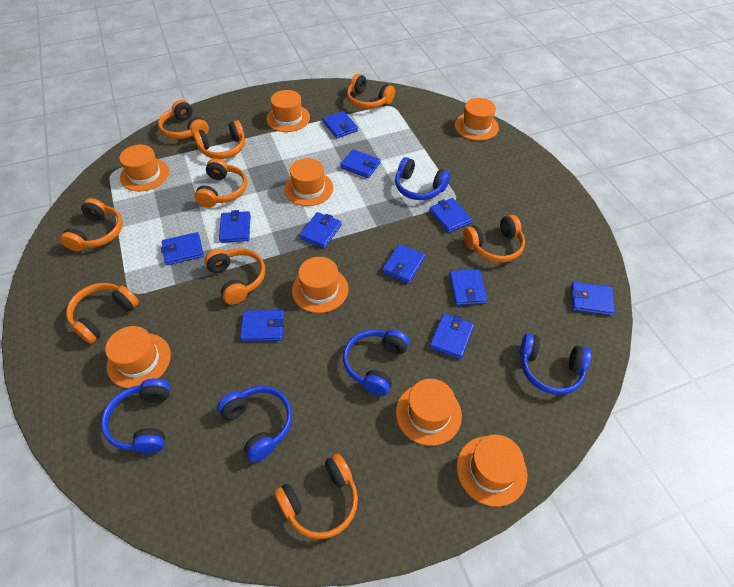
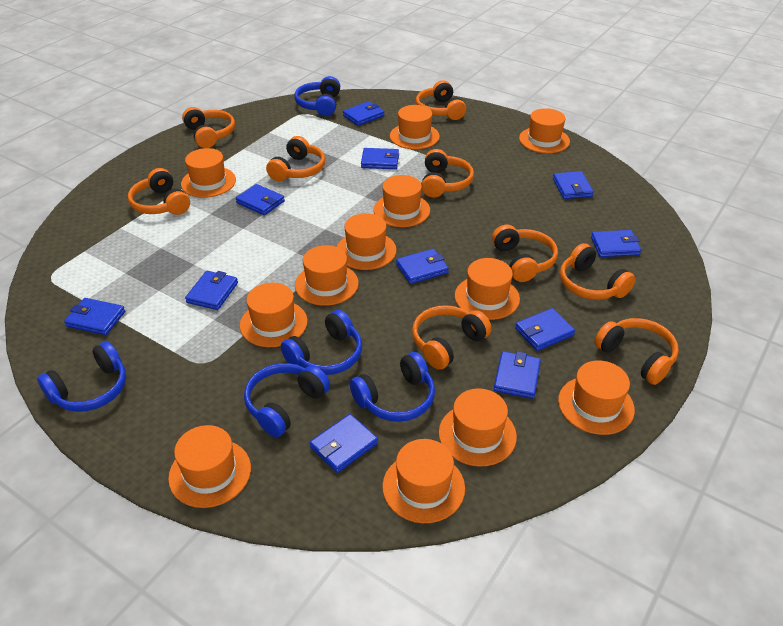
orange hat: [105,326,171,388] [119,145,169,191] [266,90,310,132] [284,158,333,206] [292,257,349,313] [396,379,462,446] [454,98,499,141] [457,435,527,507] = 8 -> [168,425,251,508] [181,148,236,198] [240,283,307,347] [295,245,359,306] [337,213,397,270] [373,175,430,227] [382,439,465,523] [390,105,440,149] [439,388,517,467] [455,258,520,320] [519,108,570,153] [558,360,635,435] = 12

